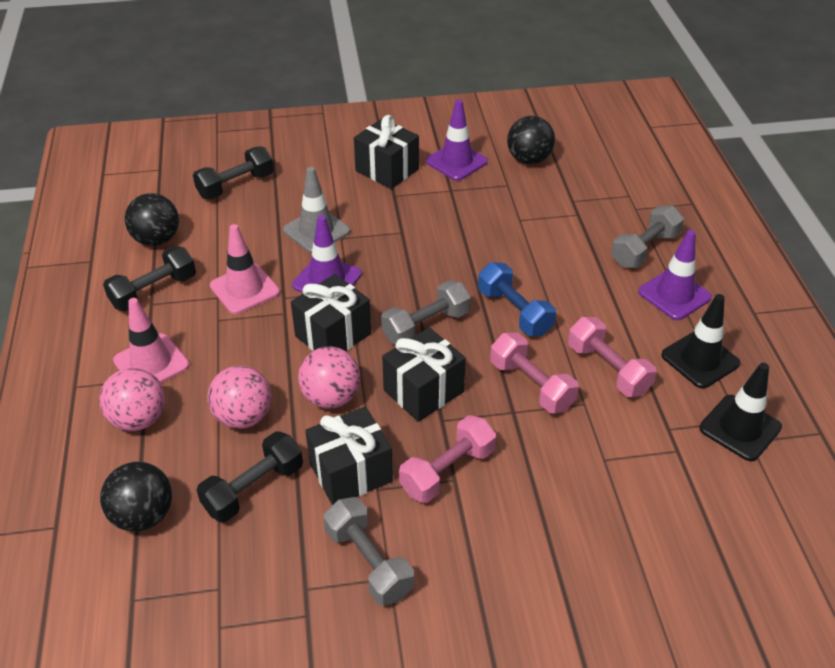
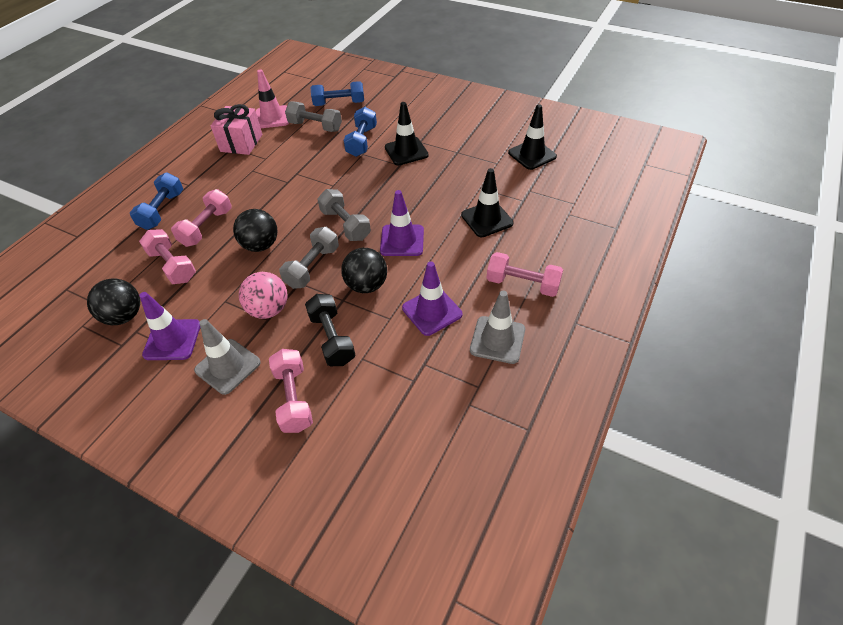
black dumbbell: [103,246,196,311] [193,146,274,199] [197,431,303,522] = 3 -> [305,294,355,366] = 1
black gift: [291,274,371,351] [305,406,393,505] [354,115,419,189] [382,327,466,422] = 4 -> none = 0
black traffic cone: [661,294,741,389] [699,363,782,461] = 2 -> [385,102,429,165] [461,168,514,237] [508,104,557,170] = 3
blue dumbbell: [478,262,556,336] = 1 -> [130,172,183,230] [310,81,364,106] [344,107,377,157] = 3
grey traffic cone: [283,167,350,253] = 1 -> [194,319,261,395] [470,291,525,364] = 2
pink ball: [99,368,165,431] [207,366,272,429] [298,347,360,408] = 3 -> [239,272,288,319] = 1
pink dumbbell: [399,415,496,503] [490,332,579,413] [568,317,657,397] = 3 -> [139,229,196,284] [171,189,232,247] [269,349,313,433] [487,252,563,297] = 4
pink gift: none = 0 -> [211,104,262,155] = 1
pink traffic cone: [113,298,189,383] [210,224,280,314] = 2 -> [256,69,289,128] = 1

